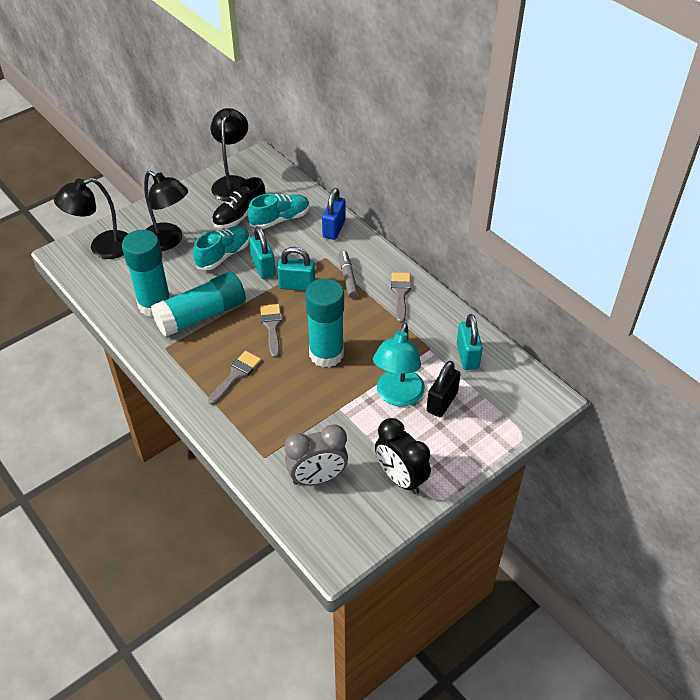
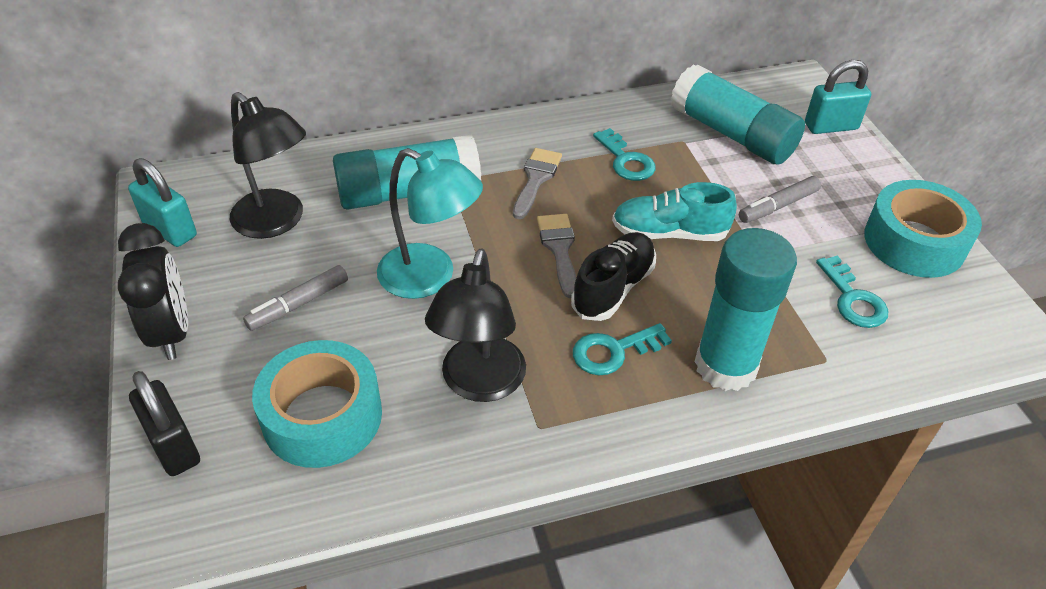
black lamp: [54,178,128,259] [144,170,188,251] [211,108,248,201] = 3 -> [230,92,306,239] [425,249,526,402] = 2
blue padlock: [322,188,346,240] = 1 -> none = 0
grey brush: [208,351,261,405] [260,304,282,358] [391,272,411,323] = 3 -> [513,148,562,219] [537,214,576,298] = 2
grey clock: [284,424,348,485] = 1 -> none = 0
grey marker: [339,250,358,298] = 1 -> [243,265,348,331] [739,176,821,223] = 2
turquoise key: none = 0 -> [573,323,672,375] [593,128,655,181] [816,256,888,328] = 3
turquoise padlock: [249,226,276,279] [277,247,315,291] [457,314,483,370] = 3 -> [128,158,197,247] [805,60,871,134] = 2
turquoise shoe: [193,226,250,270] [247,194,310,229] = 2 -> [612,182,737,241] = 1
turquoise tape: none = 0 -> [252,340,382,468] [864,180,982,278] = 2

